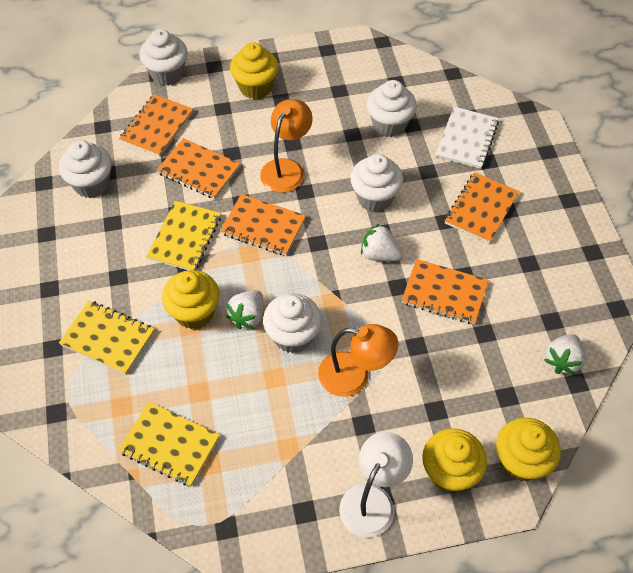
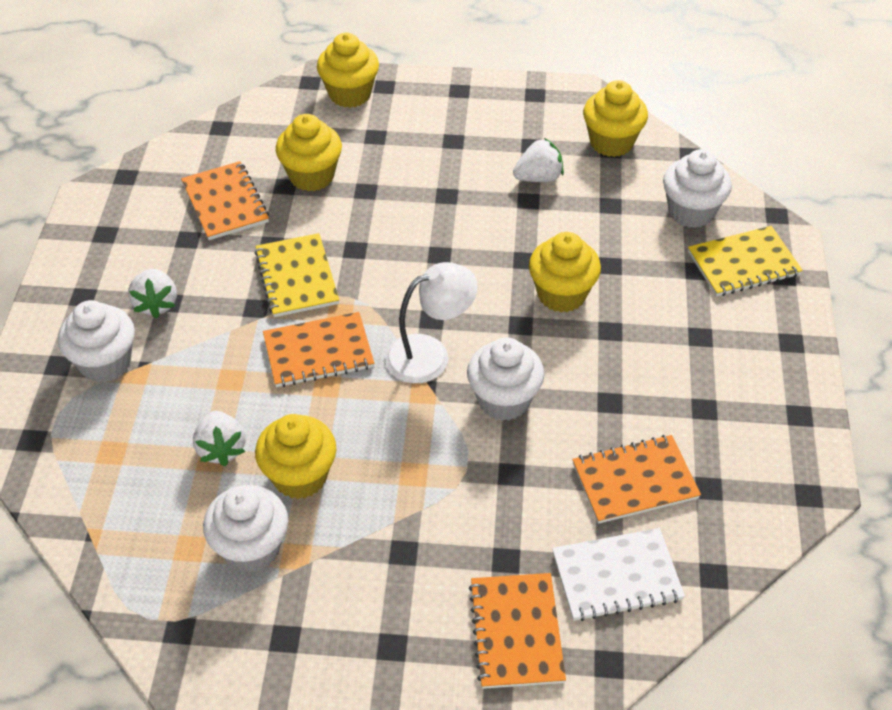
orange lamp: [260,99,313,193] [318,324,398,397] = 2 -> none = 0
orange notebook: [119,94,193,157] [157,138,240,199] [220,194,306,256] [402,259,488,324] [445,172,519,243] = 5 -> [181,161,269,240] [263,312,374,387] [469,573,566,689] [572,435,701,524] = 4
white cupcake: [59,140,112,198] [139,29,188,86] [263,293,322,353] [350,154,403,212] [367,80,417,137] = 5 -> [58,300,135,383] [203,485,288,573] [467,337,544,421] [663,149,732,228] = 4
yellow cupcake: [162,270,220,329] [230,42,279,99] [422,428,487,493] [496,418,561,482] = 4 -> [255,414,337,499] [276,114,342,191] [317,32,379,108] [529,232,601,312] [583,80,648,157] = 5
yellow notebook: [59,301,154,374] [118,402,220,486] [146,201,221,270] = 3 -> [255,233,339,317] [688,226,803,297] = 2

